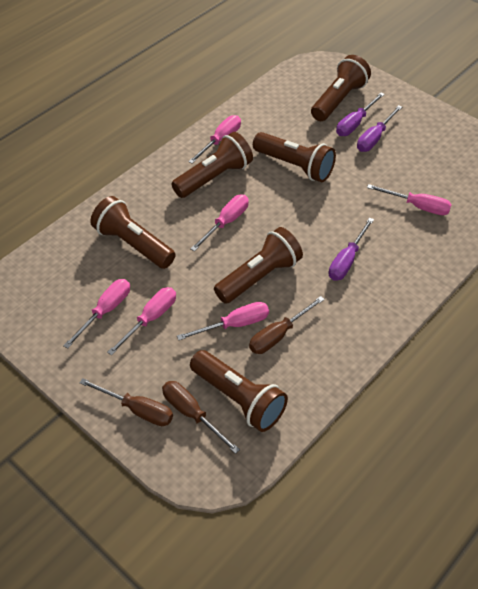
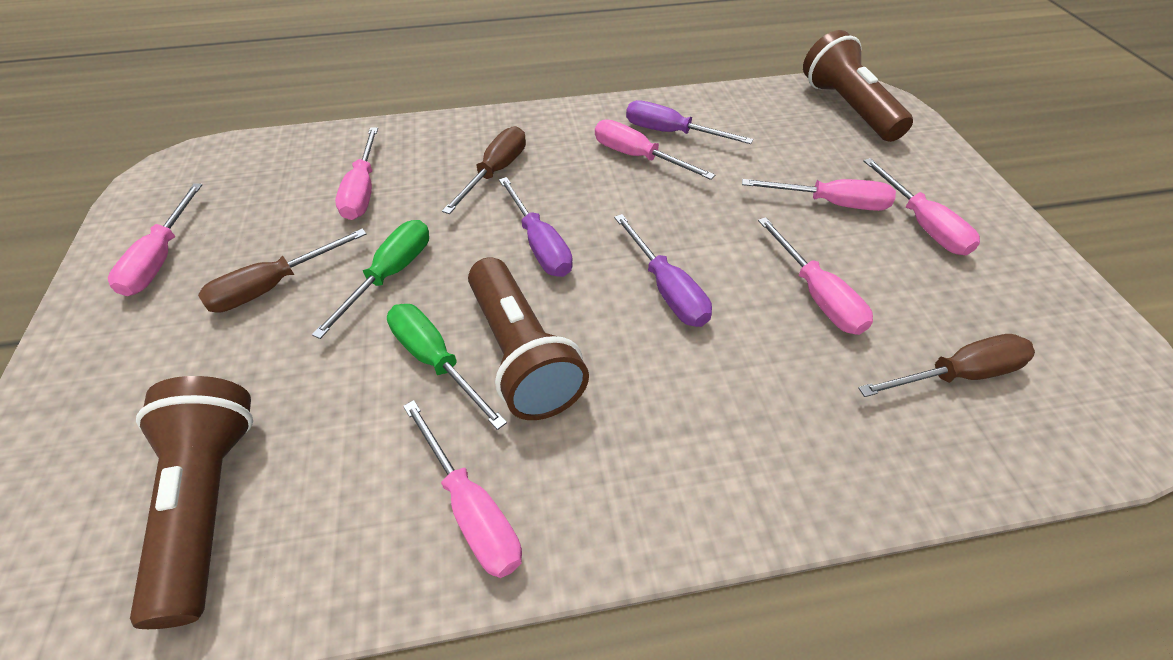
brown flashlight: [90,196,176,269] [172,132,253,198] [190,350,288,432] [214,227,303,304] [253,132,336,182] [311,55,371,121] = 6 -> [130,376,253,629] [468,257,589,420] [803,30,913,142] = 3
green screwdriver: none = 0 -> [312,220,429,339] [387,304,507,430] = 2
pink screwdriver: [63,279,130,349] [107,287,176,356] [177,302,269,340] [188,115,241,164] [190,195,249,251] [367,184,452,215] = 6 -> [108,183,202,296] [335,127,378,220] [403,400,522,578] [595,119,715,180] [742,179,896,211] [758,217,873,335] [863,158,980,256] = 7

